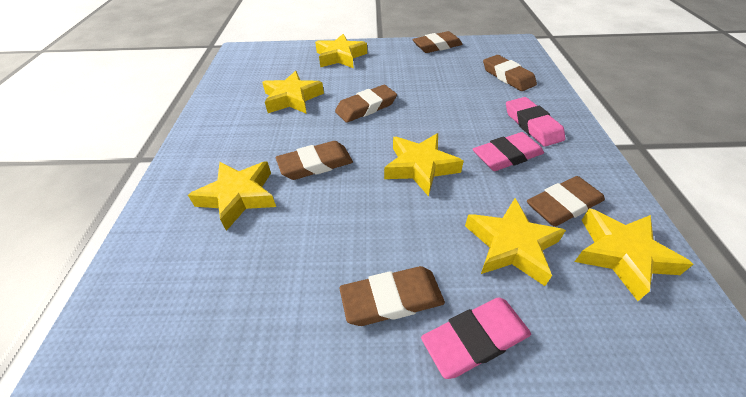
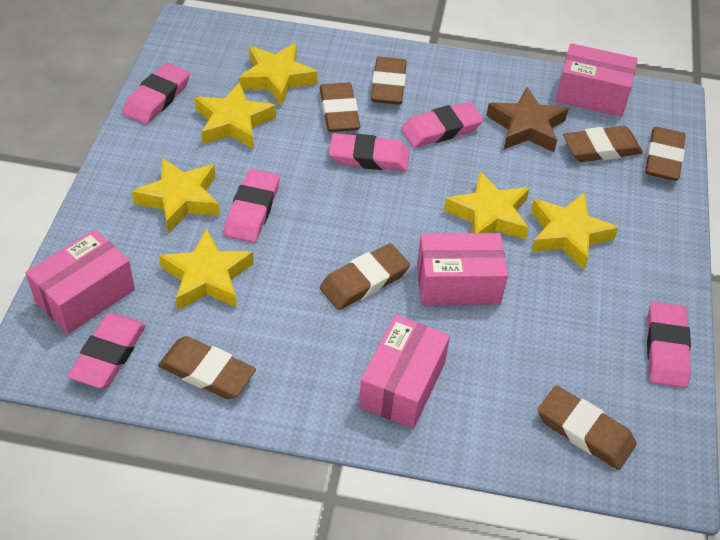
brown eraser: [276,141,353,180] [335,85,397,123] [339,266,445,326] [412,31,463,53] [483,55,537,91] [527,176,605,227] = 6 -> [158,336,256,399] [320,83,360,132] [320,243,410,310] [371,57,407,105] [538,385,636,470] [563,126,643,162] [645,127,686,181] = 7
brown star: none = 0 -> [486,87,569,152] = 1
pink box: none = 0 -> [26,229,135,334] [359,315,450,429] [417,233,508,305] [555,43,637,117] = 4
pink eraser: [421,297,531,379] [473,132,544,171] [506,97,565,147] = 3 -> [67,313,146,388] [122,62,190,124] [224,169,280,243] [329,133,410,171] [401,101,483,148] [647,302,691,388] = 6

